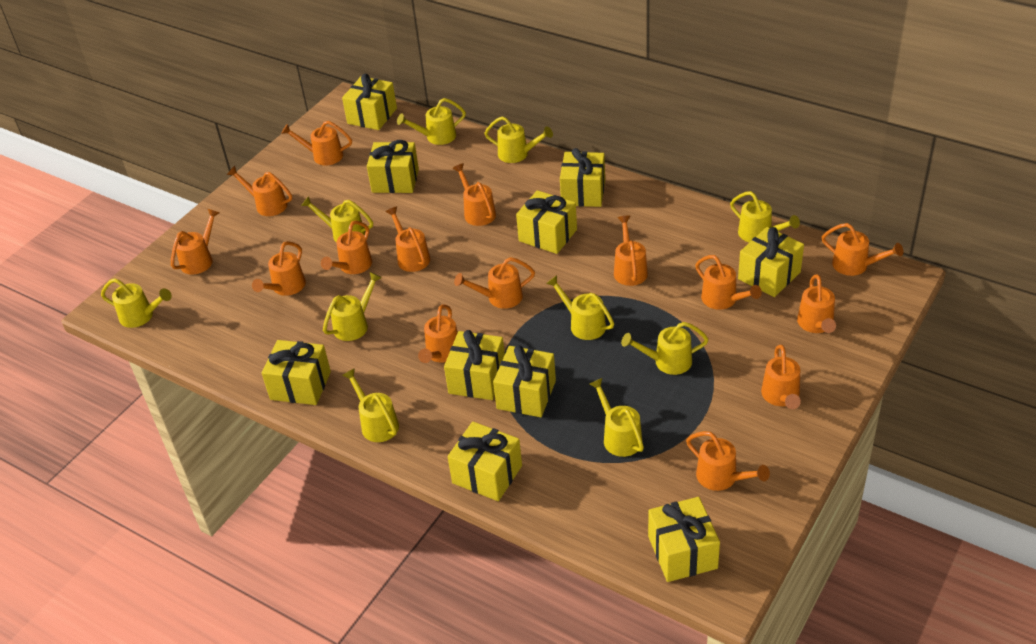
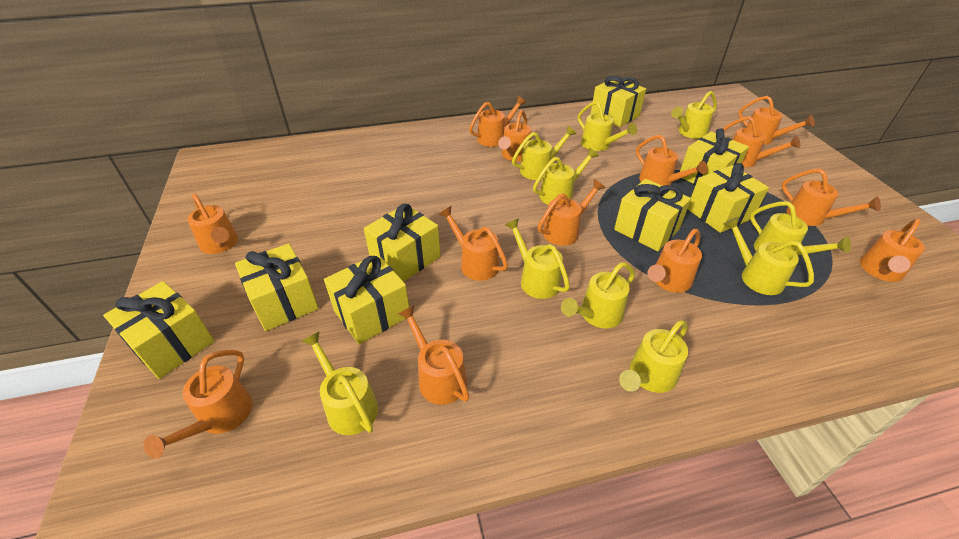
orange watering can: [171,209,219,275] [227,166,292,216] [252,241,306,296] [281,121,352,166] [321,221,372,274] [386,207,430,272] [418,304,458,363] [452,163,496,226] [454,257,535,309] [614,216,648,286] [686,431,770,491] [695,255,762,310] [761,345,801,409] [797,274,836,333] [822,223,903,276] = 15 -> [143,350,253,458] [187,193,238,254] [398,305,469,405] [439,206,508,281] [469,96,526,147] [498,110,531,161] [538,179,605,246] [636,135,708,186] [647,229,702,292] [723,116,800,167] [738,96,815,144] [781,168,881,226] [860,219,925,282] = 13
yellow gift: [262,340,331,405] [342,74,397,130] [367,140,419,193] [444,330,505,400] [448,422,522,501] [493,345,556,417] [516,190,577,254] [560,148,605,207] [648,497,720,582] [738,227,804,297] = 10 -> [103,281,214,379] [235,243,319,331] [324,254,409,344] [364,204,440,282] [591,76,646,127] [614,179,691,251] [680,128,749,185] [688,163,769,233] = 8

